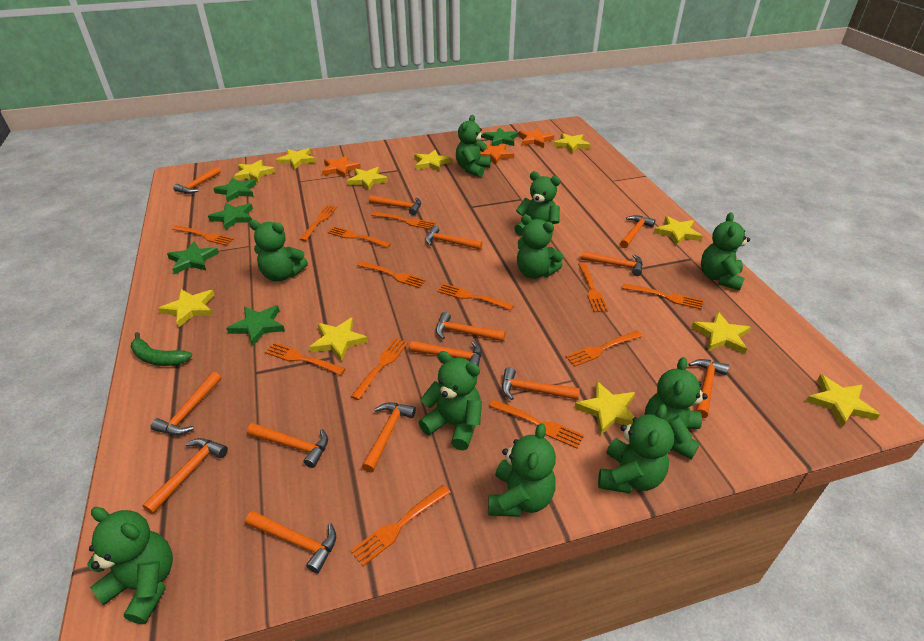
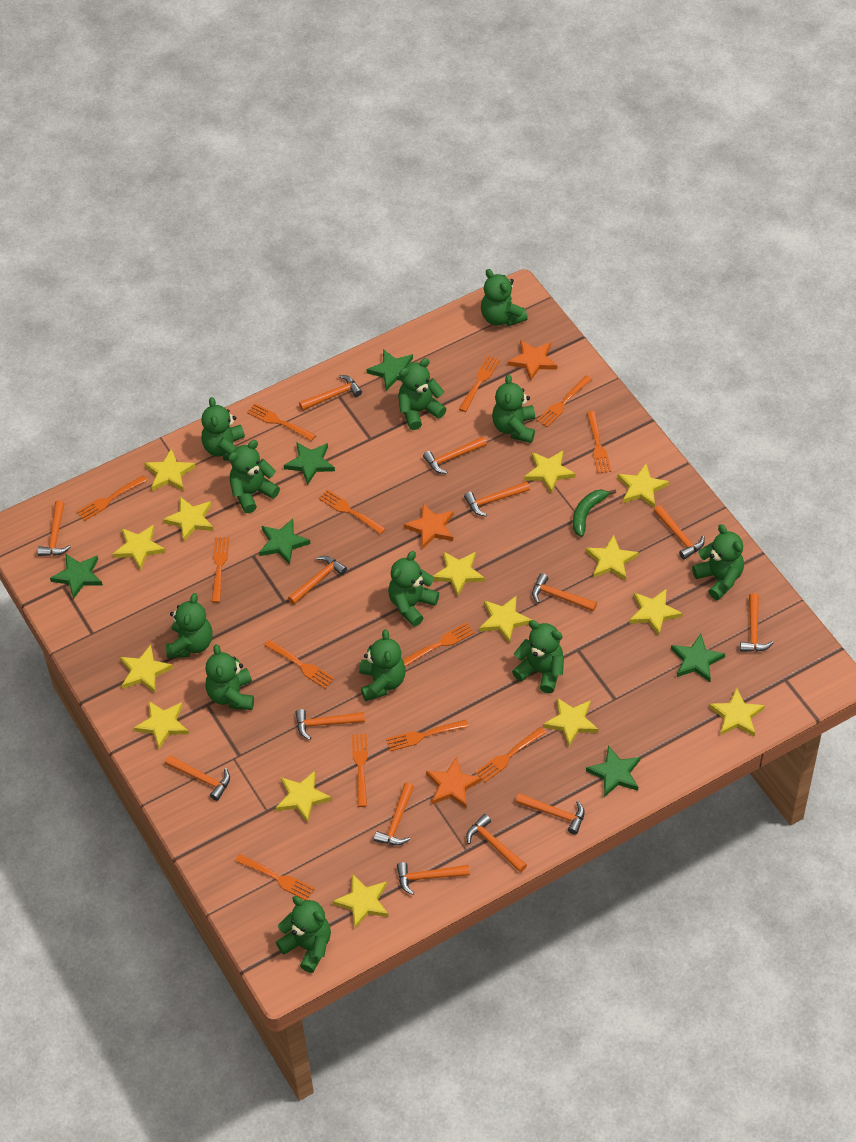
green star: [167,241,219,274] [208,203,253,230] [213,178,256,202] [226,305,285,346] [483,127,518,146] = 5 -> [50,553,103,599] [259,519,310,565] [284,442,335,485] [366,349,413,391] [586,745,640,797] [671,634,725,682] = 6
green teddy bear: [87,507,173,624] [249,220,308,282] [419,351,482,450] [456,115,491,177] [488,423,556,517] [514,171,561,236] [517,215,563,279] [598,404,674,494] [645,357,708,459] [701,212,750,290] = 10 -> [166,593,213,658] [201,397,245,461] [205,644,254,710] [228,440,280,513] [276,896,331,973] [359,629,406,701] [388,551,439,627] [398,358,446,430] [481,269,528,326] [492,374,535,443] [512,620,564,693] [692,524,744,600] = 12
yellow star: [158,289,215,327] [234,160,275,182] [276,148,316,170] [309,318,368,361] [347,167,388,191] [414,150,451,172] [553,133,591,153] [574,381,635,435] [654,216,703,246] [691,312,751,354] [805,374,880,427] = 11 -> [113,525,166,570] [120,645,173,693] [134,701,189,749] [144,448,196,491] [163,497,214,541] [276,771,332,823] [332,874,389,929] [433,551,485,597] [479,596,532,643] [524,451,576,494] [543,698,598,747] [586,535,639,581] [618,464,669,508] [629,589,682,636] [709,688,765,737] = 15

